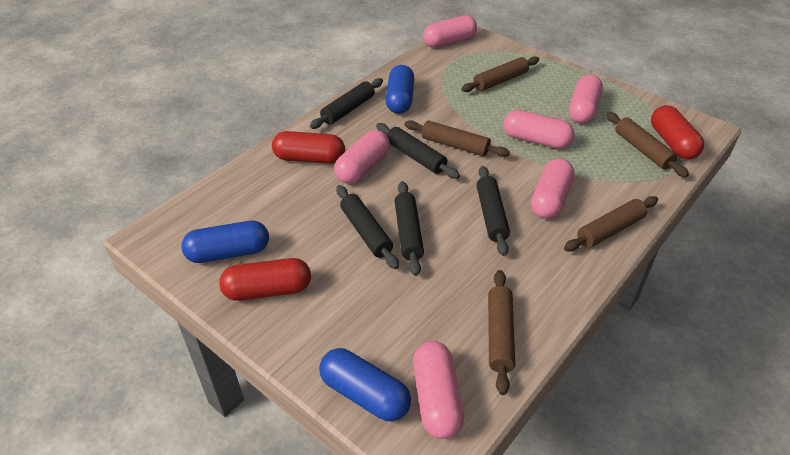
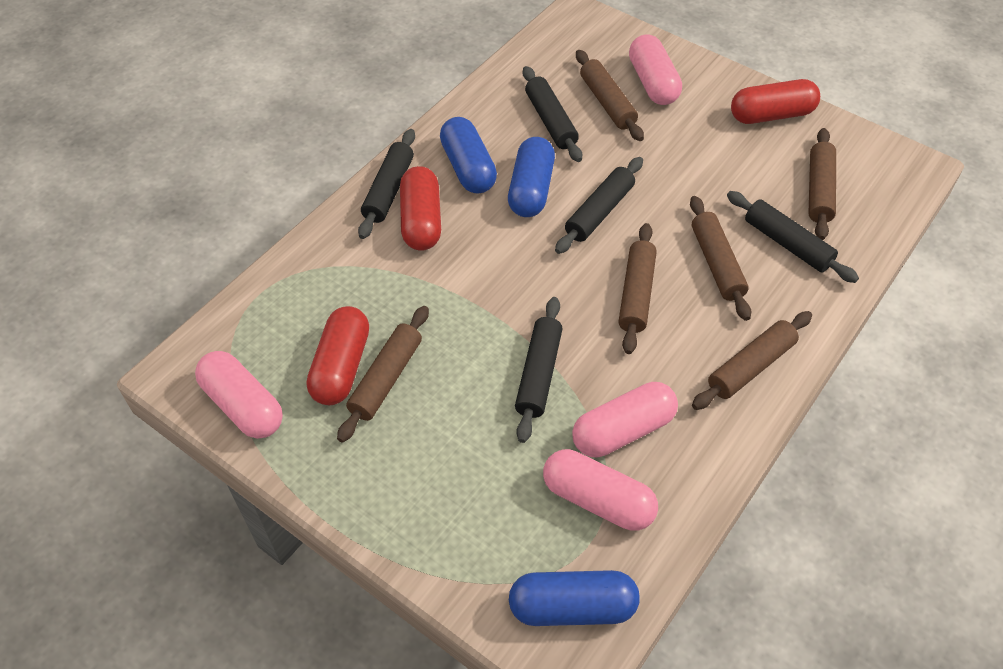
brown rolling pin: [404,120,510,157] [461,56,539,92] [488,270,515,395] [564,196,658,252] [606,112,689,177] = 5 -> [337,306,429,443] [576,50,644,141] [618,223,657,354] [690,196,751,321] [692,311,812,410] [808,128,836,240] = 6
pink capsule: [334,130,390,184] [413,341,464,439] [423,15,477,48] [503,110,575,149] [531,158,574,219] [569,75,603,124] = 6 -> [195,351,283,439] [543,449,658,530] [572,382,678,457] [629,34,682,105] = 4

